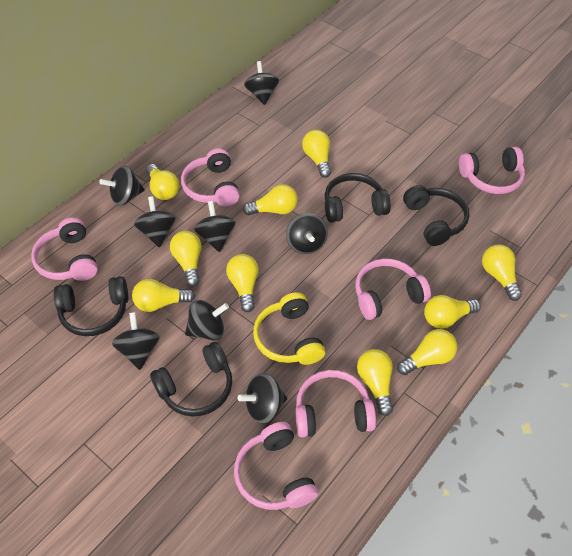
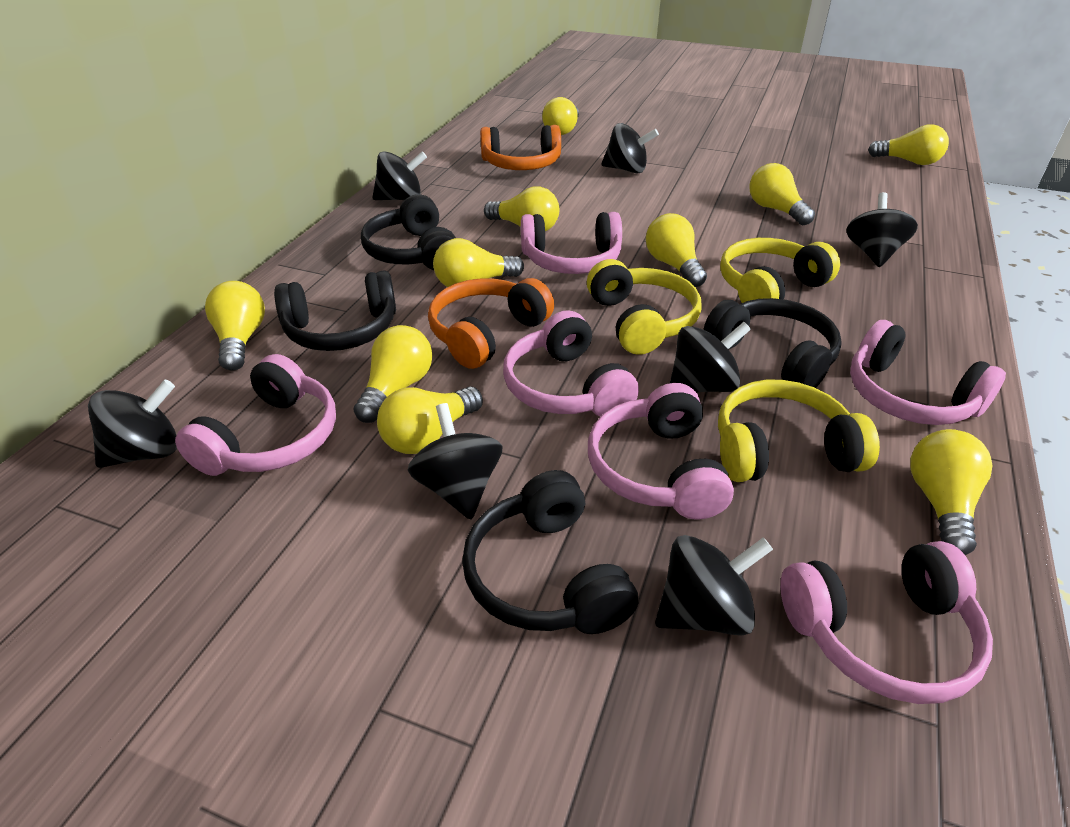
black spinning top: [99,166,145,206] [112,312,160,370] [134,196,176,248] [185,300,229,340] [194,201,236,252] [238,373,287,424] [244,61,279,105] [286,213,328,254] = 8 -> [88,380,177,468] [372,151,427,200] [408,403,502,519] [601,123,659,173] [655,535,773,636] [670,322,751,393] [846,192,918,267] = 7
orange headphones: none = 0 -> [428,278,554,369] [480,125,561,170] = 2
yellow headphones: [253,292,325,365] = 1 -> [587,259,702,355] [718,380,880,482] [720,238,840,303] = 3

